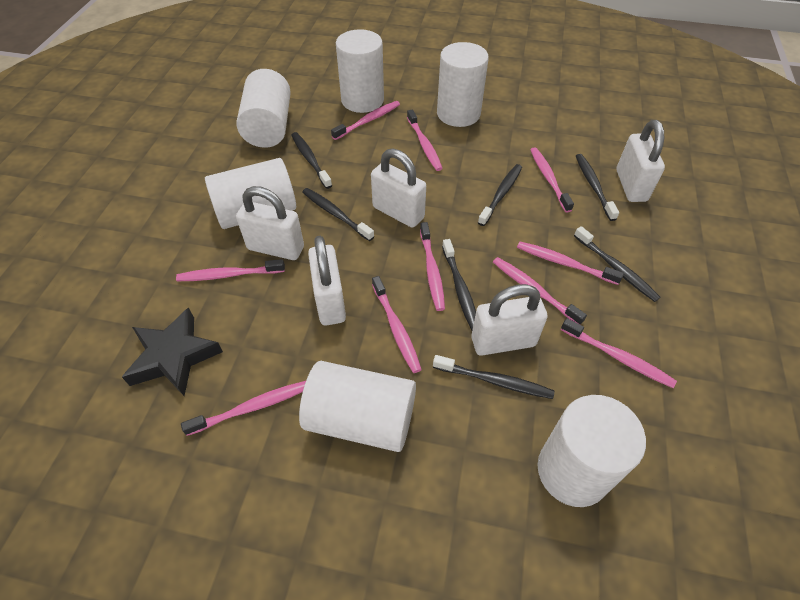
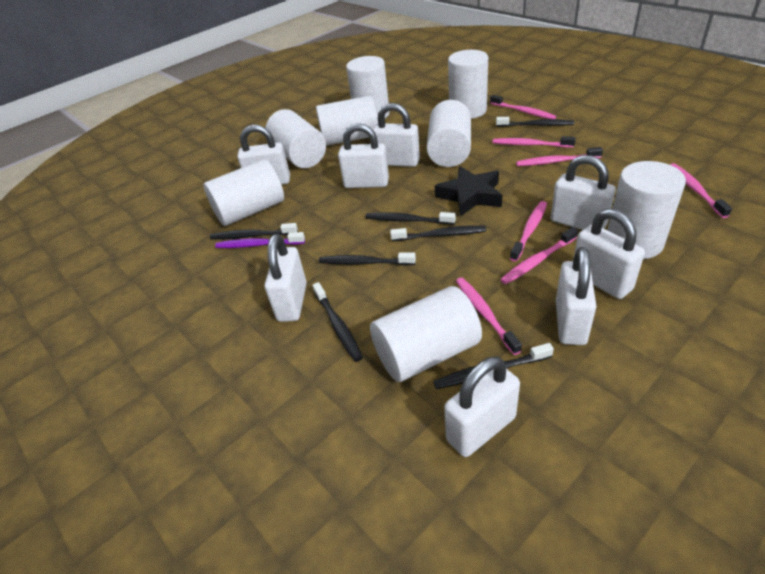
pink toothbrush: [176,259,285,281] [181,381,306,436] [331,101,400,140] [372,276,422,373] [407,109,443,171] [420,222,445,311] [493,257,587,325] [517,241,624,285] [530,147,574,212] [561,318,677,388] = 10 -> [456,277,522,355] [490,95,556,119] [493,136,576,148] [500,227,578,284] [510,201,547,262] [516,147,603,166] [670,163,732,218] = 7
purple toothbrush: none = 0 -> [215,232,305,248] = 1
white cylinder: [205,158,296,229] [236,69,291,148] [299,361,416,452] [336,29,384,113] [437,42,489,127] [537,395,646,507] = 6 -> [204,159,284,226] [266,109,326,168] [316,96,378,146] [346,56,390,118] [370,286,482,382] [427,100,471,167] [448,50,488,119] [608,161,686,259] = 8
white padlock: [236,186,304,260] [308,236,346,325] [371,148,426,228] [471,284,548,356] [616,120,665,202] = 5 -> [237,125,290,185] [265,234,307,322] [338,123,389,188] [373,103,420,167] [444,357,520,457] [551,155,615,230] [556,247,597,345] [573,209,645,299] = 8

